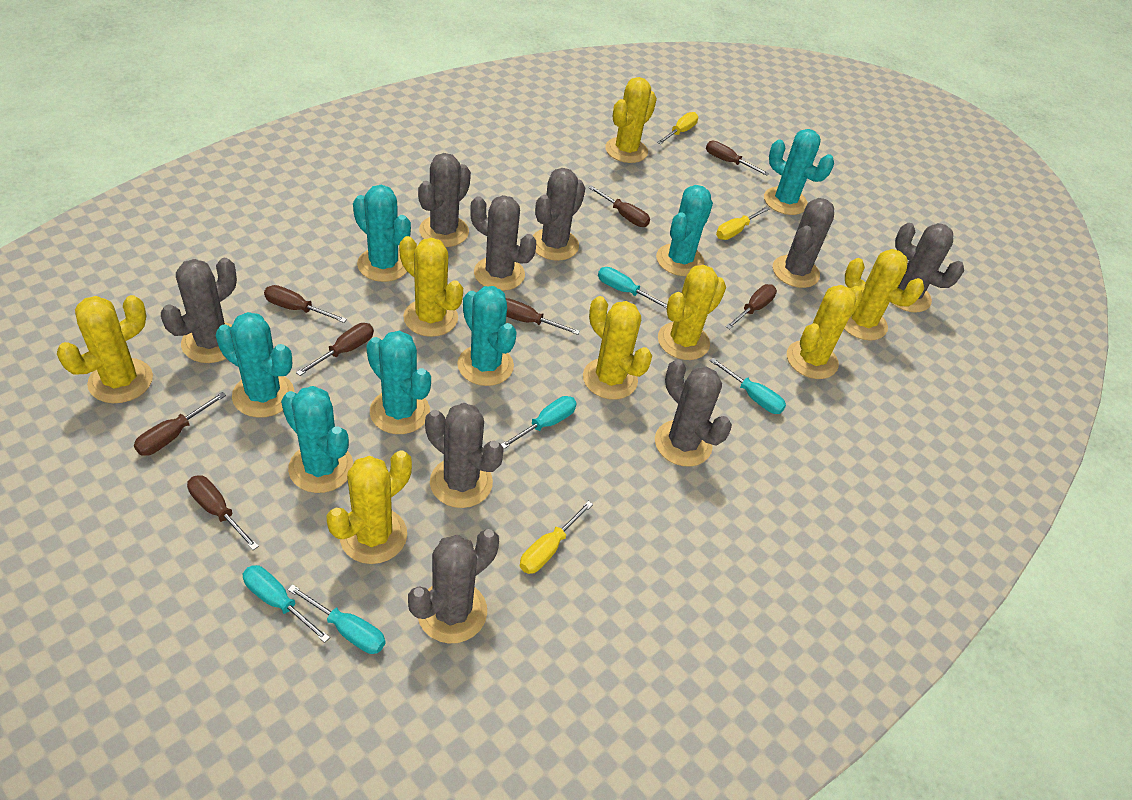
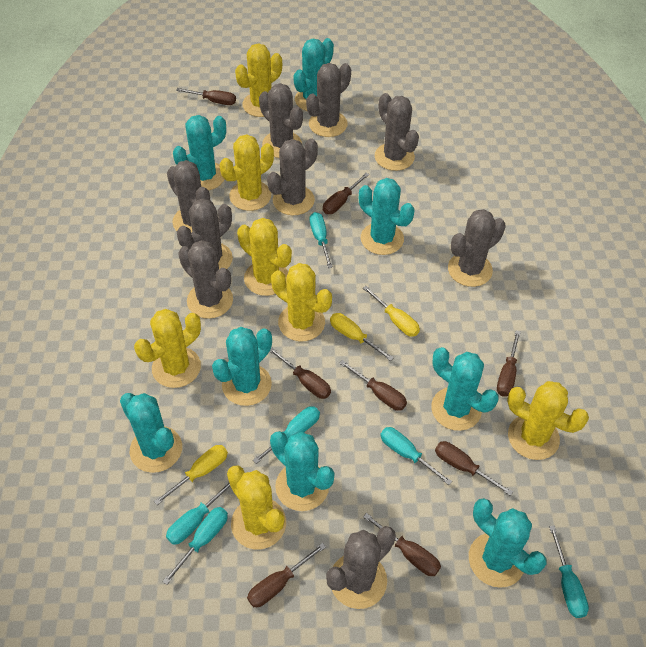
turquoise cactus: [216,312,294,418] [281,386,353,493] [353,185,411,282] [366,331,431,434] [457,286,517,386] [656,185,713,276] [764,129,834,215] = 7 -> [120,393,182,473] [173,115,226,190] [212,327,272,406] [270,431,335,511] [293,38,334,111] [359,178,415,255] [431,347,499,431] [469,498,546,588] = 8
turquoise screwdriver: [243,565,330,643] [288,584,386,654] [501,396,577,449] [598,267,667,309] [710,358,786,414] = 5 -> [162,507,228,585] [166,483,230,545] [253,406,320,464] [310,212,333,268] [380,427,452,485] [549,525,589,618] = 6
yellow cactus: [57,295,153,403] [326,450,412,564] [399,236,463,337] [583,296,652,400] [605,77,657,163] [658,265,726,360] [787,285,863,379] [844,249,924,341] = 8 -> [134,309,201,388] [220,135,274,211] [227,466,286,549] [235,43,282,117] [237,218,292,296] [271,263,332,341] [507,381,589,460] = 7

